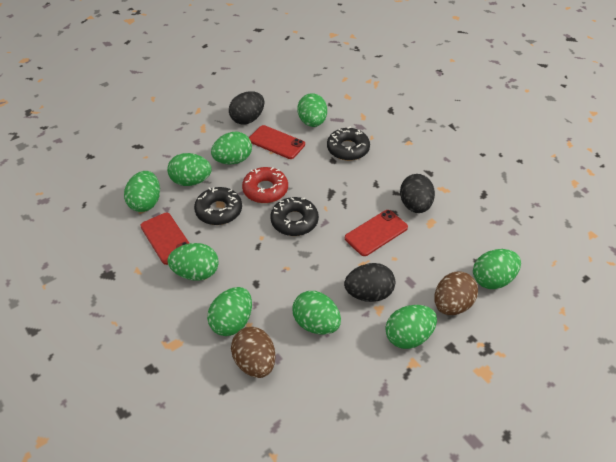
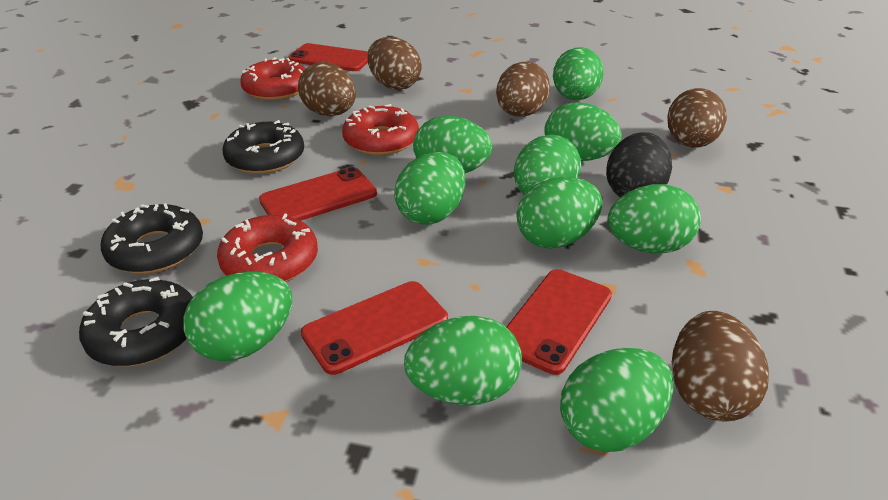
black egg: [229,91,264,125] [344,263,395,302] [400,174,435,213] = 3 -> [606,132,672,197] = 1
brown egg: [231,327,275,378] [434,271,478,315] = 2 -> [298,62,356,116] [367,37,422,90] [496,62,550,117] [667,88,727,148] [672,311,769,421] = 5
green egg: [124,171,160,212] [167,153,212,186] [168,243,219,281] [207,287,252,336] [211,132,252,165] [292,291,341,335] [297,93,327,127] [385,305,437,349] [473,249,521,289] = 9 -> [183,271,292,361] [394,152,465,225] [404,316,522,406] [413,116,492,173] [514,134,581,195] [516,177,602,249] [544,102,622,161] [553,47,604,100] [560,348,674,452] [607,184,701,253] = 10
red donut: [242,167,288,203] = 1 -> [217,214,318,282] [240,57,305,100] [342,104,419,155] = 3
red phone: [140,213,190,265] [249,125,305,159] [345,210,408,256] = 3 -> [259,167,377,221] [288,43,368,71] [301,281,448,375] [506,269,612,375] = 4

